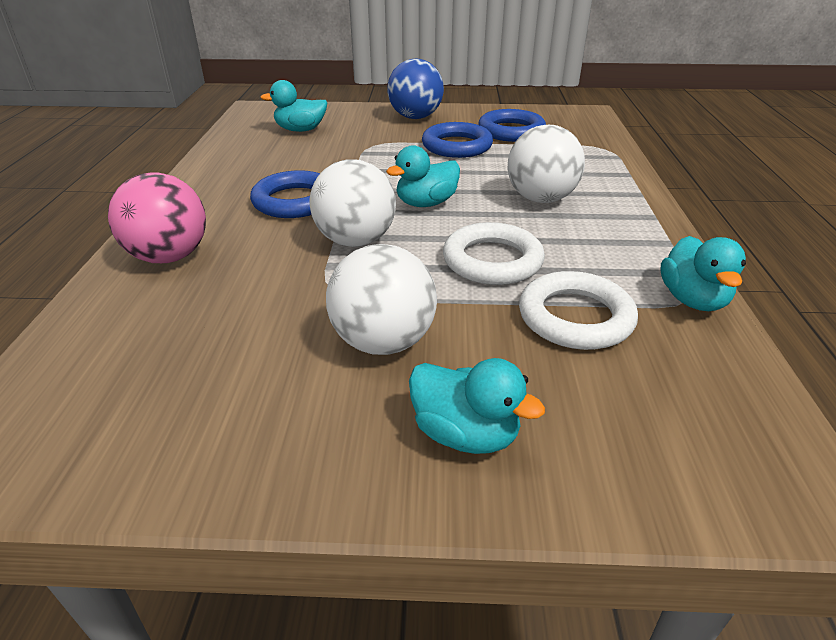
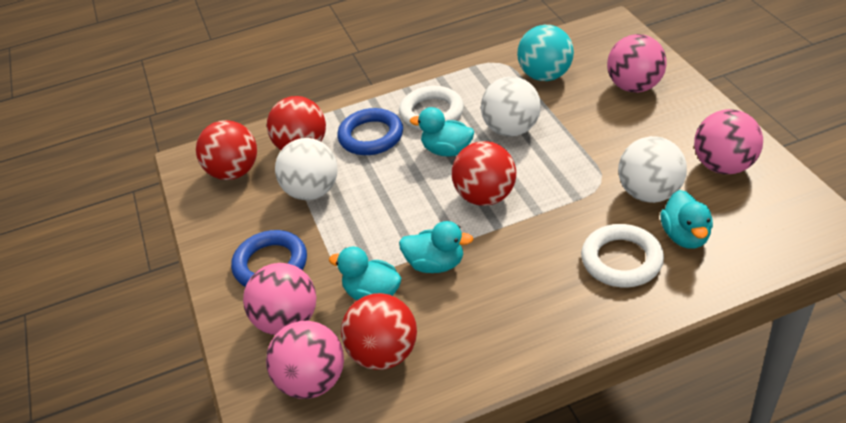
blue ball: [388,59,444,119] = 1 -> none = 0
blue ring: [250,170,320,218] [422,122,493,158] [478,109,546,142] = 3 -> [231,230,307,287] [337,108,403,155] = 2
pink ball: [108,173,206,263] = 1 -> [243,263,316,335] [266,321,344,399] [607,34,667,93] [694,109,763,174] = 4
red ball: none = 0 -> [196,120,257,180] [267,96,326,150] [341,293,417,370] [452,141,516,206] = 4
turquoise ball: none = 0 -> [517,25,574,81] = 1

